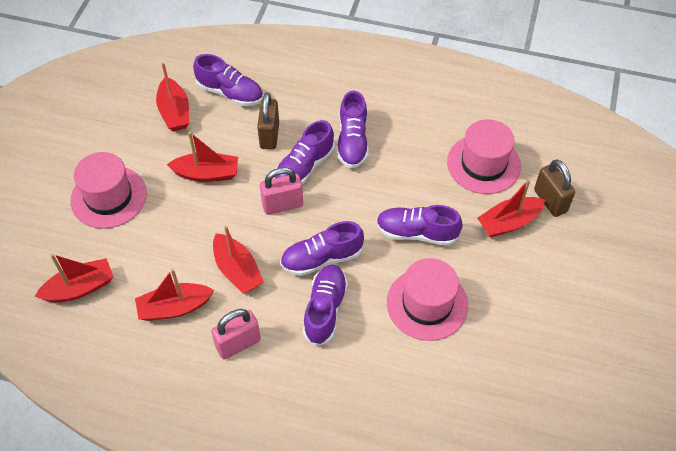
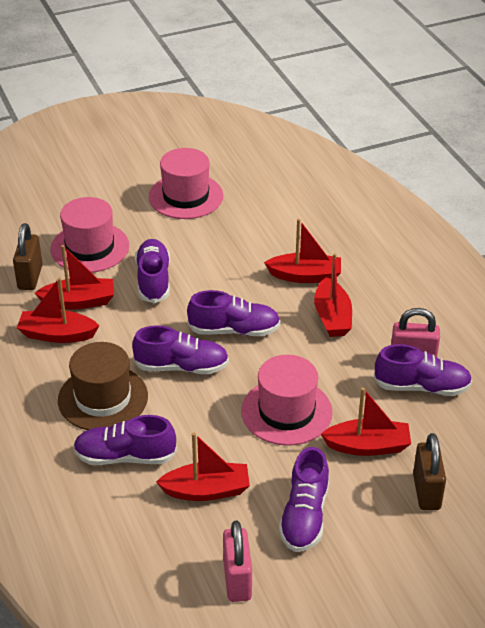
brown hat: none = 0 -> [58,342,148,430] = 1

